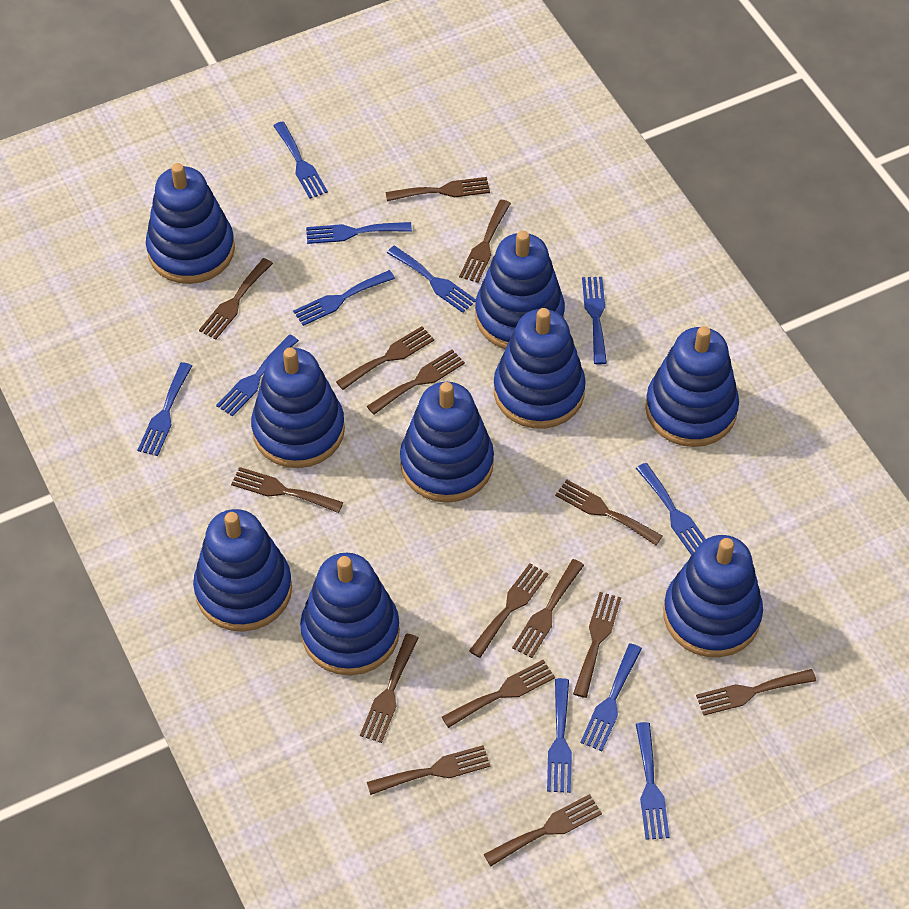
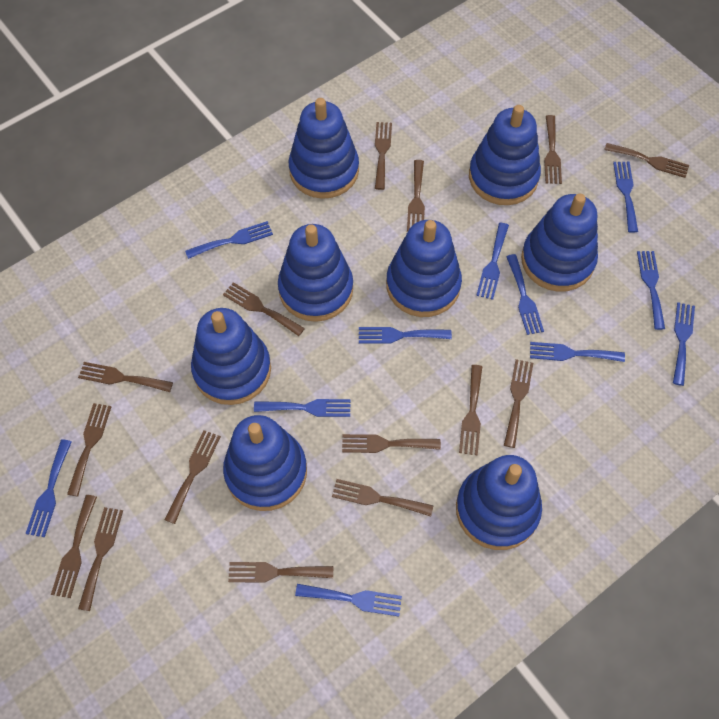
blue stacking toy: [146,163,235,284] [193,509,292,632] [251,347,345,468] [300,553,400,676] [400,382,494,503] [475,231,565,349] [494,308,586,429] [645,326,739,447] [663,535,763,657] = 9 -> [191,308,271,405] [223,415,307,511] [278,224,353,322] [289,98,359,199] [386,220,462,317] [456,455,542,550] [469,105,541,205] [521,194,598,292] = 8

